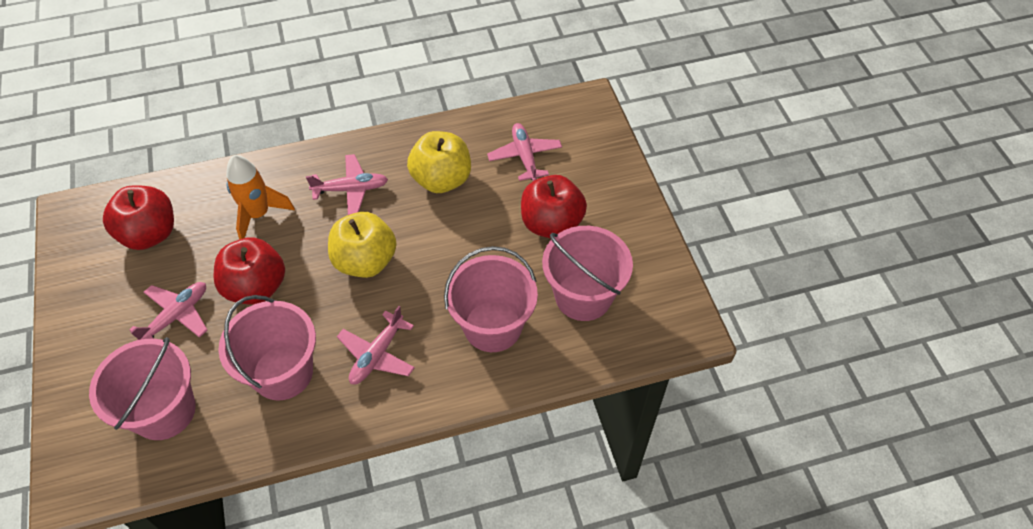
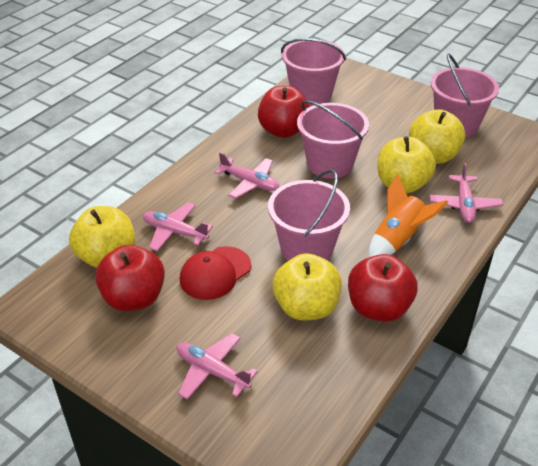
red cap: none = 0 -> [180,246,251,300] = 1
yellow apple: [328,212,397,278] [407,131,471,193] = 2 -> [69,206,135,268] [272,253,341,320] [377,136,436,193] [409,109,465,164] = 4

